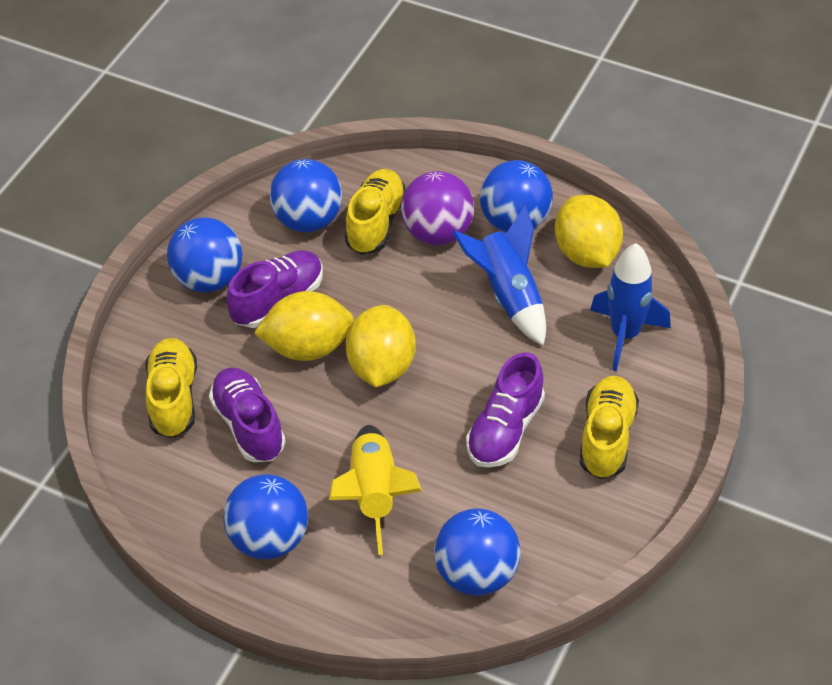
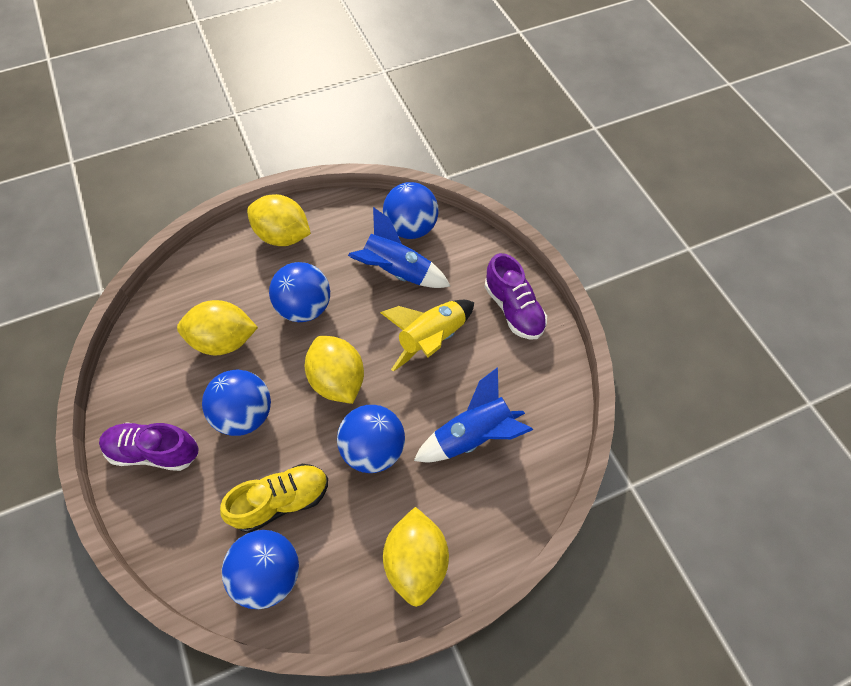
purple ball: [401,171,474,245] = 1 -> none = 0
purple shoe: [209,368,286,462] [226,250,323,328] [466,352,545,468] = 3 -> [99,422,198,471] [485,253,547,340] = 2
yellow lemon: [254,291,354,361] [346,305,416,387] [555,195,623,268] = 3 -> [177,300,258,356] [247,194,311,246] [305,336,364,404] [383,507,449,607] = 4
yellow shoe: [145,338,197,438] [345,169,406,255] [580,376,639,479] = 3 -> [220,464,328,533] = 1

